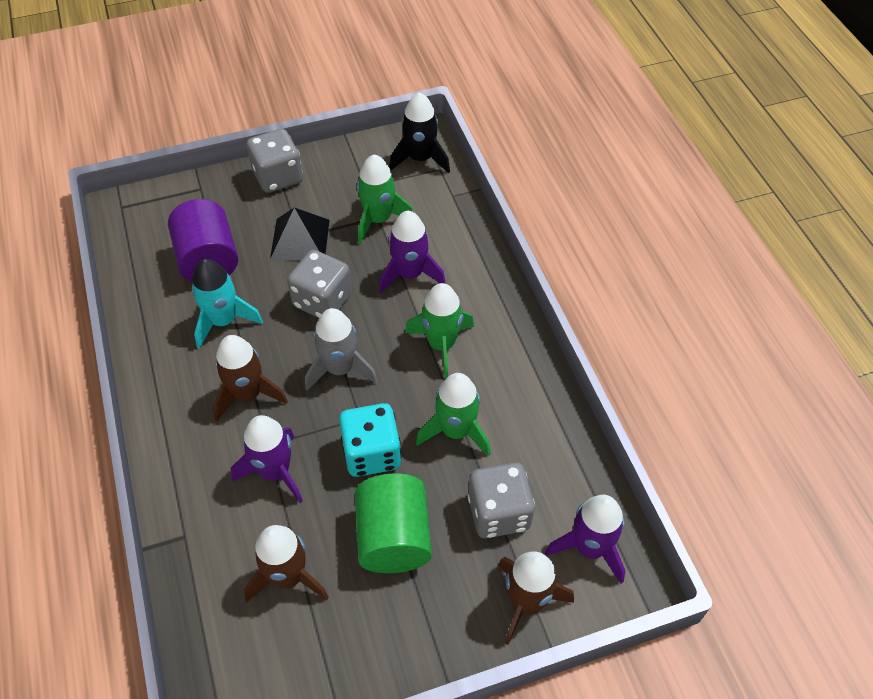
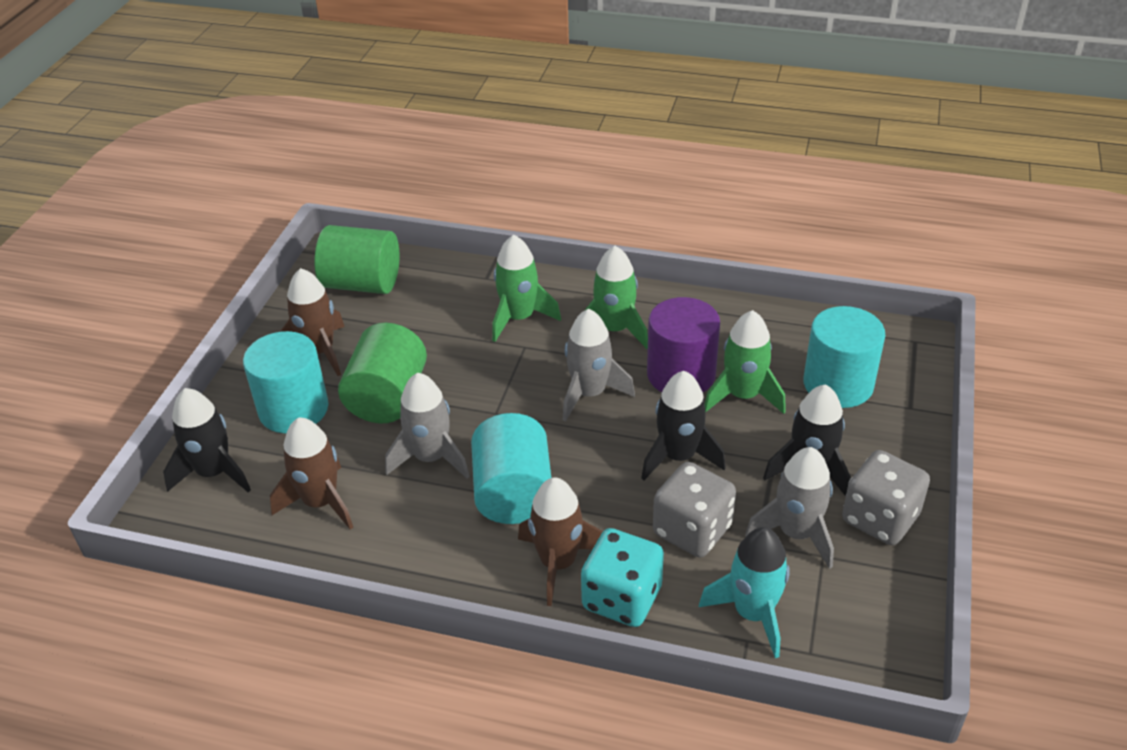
black pyramid: [270,208,329,260] = 1 -> none = 0
black rocket: [389,92,450,173] = 1 -> [163,388,251,492] [641,371,726,480] [763,384,851,496] = 3
green cylinder: [355,474,432,573] = 1 -> [315,225,400,294] [338,323,427,423] = 2
grey dice: [246,129,303,193] [287,250,352,318] [468,462,535,538] = 3 -> [653,462,736,557] [842,450,930,545] = 2
grey rocket: [305,308,378,391] = 1 -> [385,373,469,478] [563,309,635,422] [745,447,834,569] = 3
purple rocket: [231,415,303,503] [379,211,446,293] [545,495,625,584] = 3 -> none = 0
turquoise cylinder: none = 0 -> [243,331,329,433] [471,413,551,524] [803,306,885,408] = 3

